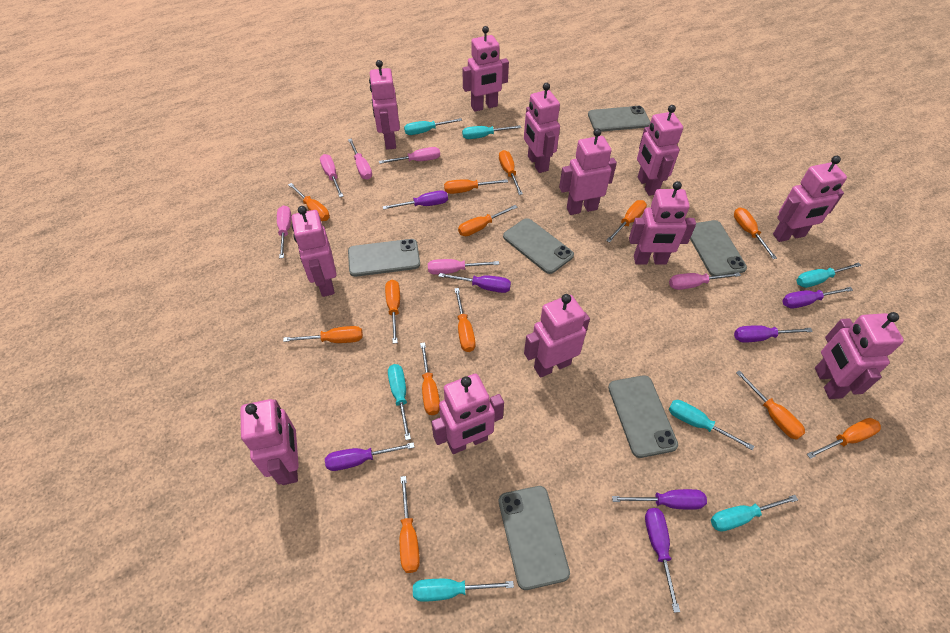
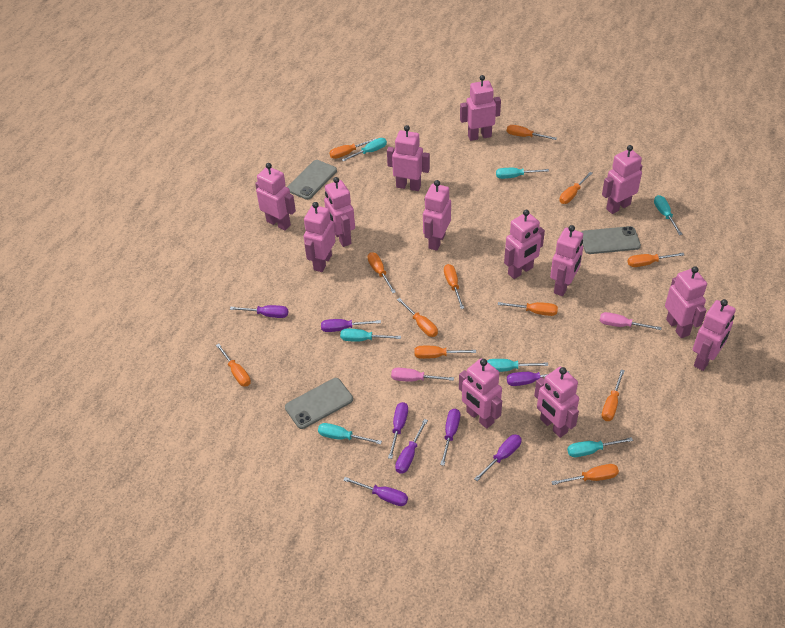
grey phone: [348,239,420,277] [499,486,570,590] [503,218,574,274] [588,106,650,132] [608,375,678,458] [690,220,747,276] = 6 -> [285,378,353,429] [288,160,337,200] [581,226,641,254] = 3
orange screwdriver: [283,326,363,343] [288,183,330,221] [385,280,400,344] [400,476,420,573] [420,342,440,415] [444,179,508,194] [454,288,475,352] [458,205,518,236] [499,150,523,195] [606,200,647,242] [734,207,777,259] [736,370,805,440] [807,418,881,459] = 13 -> [216,344,251,387] [329,138,376,159] [368,252,396,293] [397,298,438,337] [415,346,476,359] [444,264,464,309] [498,302,558,316] [507,125,557,140] [551,464,619,485] [559,172,593,204] [602,370,625,421] [628,253,684,267] = 12
pink robot: [240,399,299,485] [291,206,337,297] [369,60,400,150] [431,374,504,454] [462,26,509,112] [524,83,560,173] [524,294,590,378] [559,128,617,215] [629,181,696,265] [637,105,683,196] [773,156,847,242] [815,312,904,399] = 12 -> [255,163,296,230] [304,202,335,272] [324,177,355,247] [387,125,430,191] [423,180,451,251] [459,358,502,429] [460,75,501,141] [504,210,545,279] [534,367,579,438] [550,225,583,296] [602,145,642,214] [665,266,707,338] [693,299,736,371] = 13
pink screwdriver: [277,205,291,258] [320,154,343,197] [348,139,372,180] [379,147,440,164] [428,259,499,275] [669,272,741,290] = 6 -> [391,368,454,382] [600,312,662,330] = 2
purple screwdriver: [325,442,415,471] [383,190,448,210] [438,273,511,293] [612,489,707,510] [645,508,680,613] [734,325,813,343] [782,287,853,308] = 7 -> [230,305,288,318] [321,319,381,332] [343,477,408,506] [388,402,408,459] [395,419,428,474] [440,409,460,466] [474,435,522,481] [507,371,570,386] = 8

